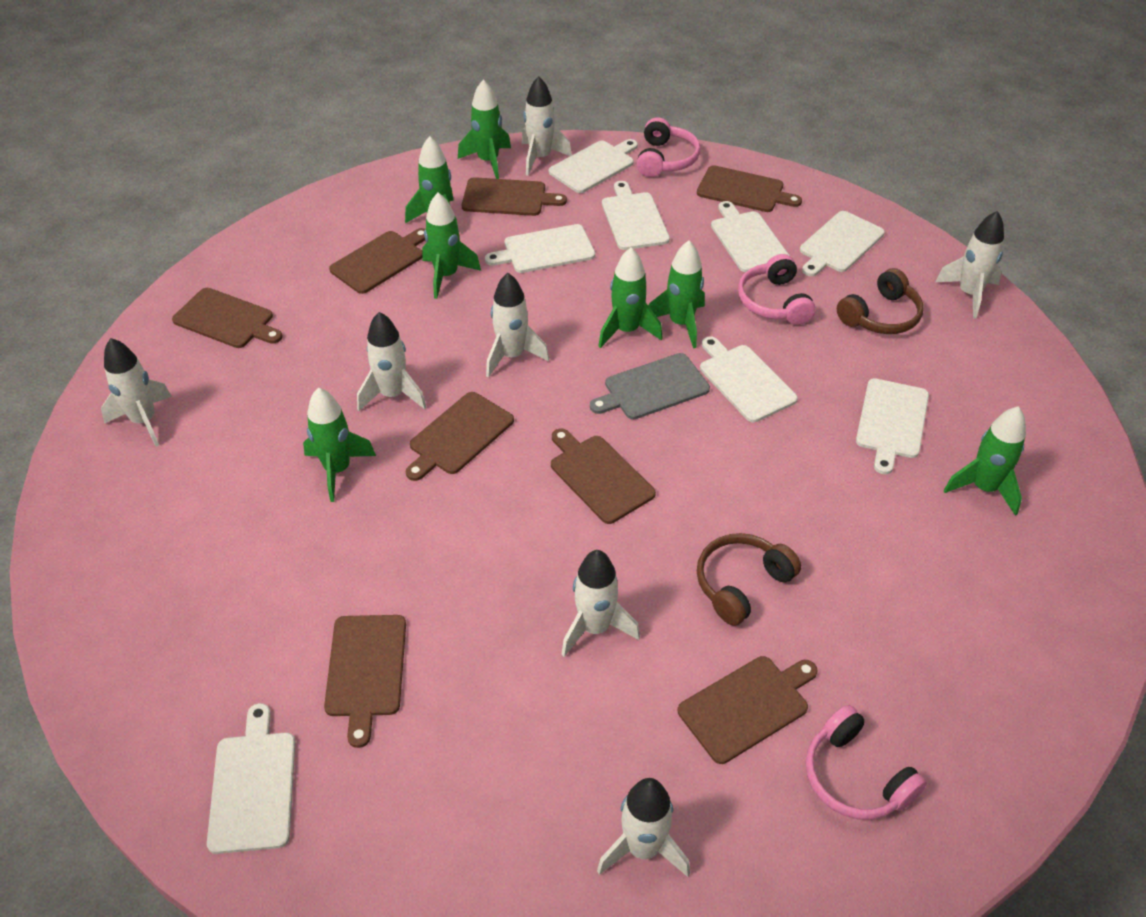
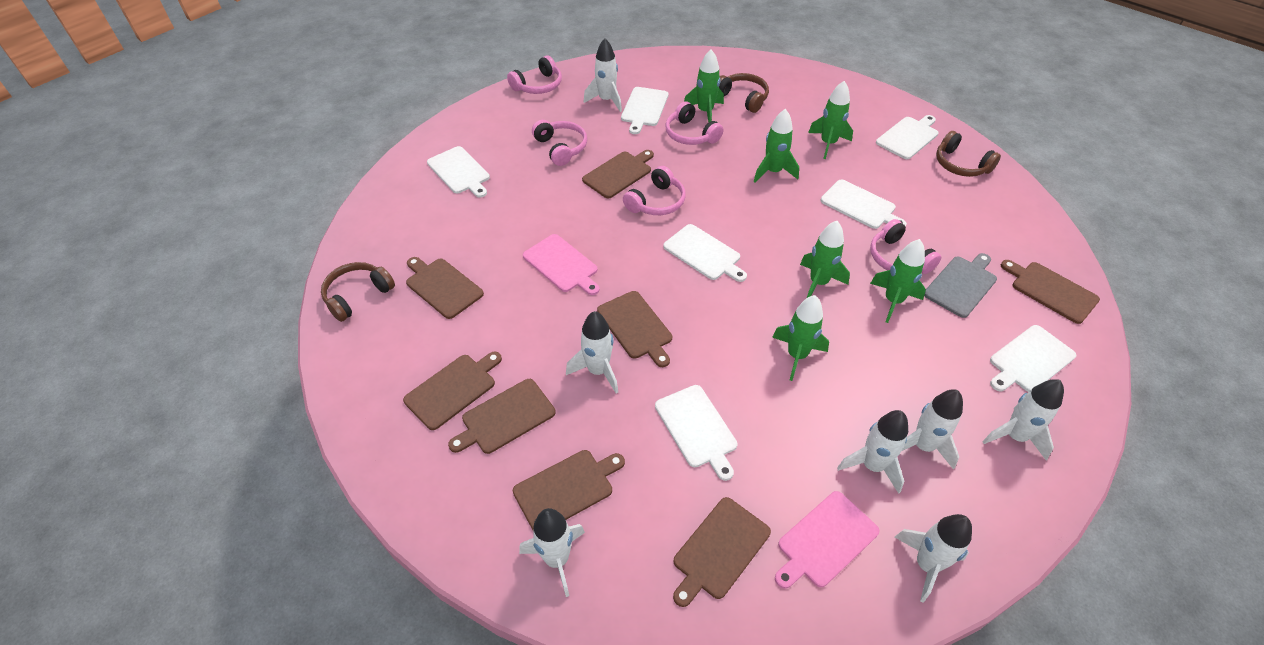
brown headphones: [697,533,801,626] [837,268,924,334] = 2 -> [321,262,395,322] [719,73,769,113] [936,131,1001,177] = 3
green rocket: [303,388,376,502] [405,136,459,231] [422,193,481,299] [458,80,511,179] [598,247,663,348] [649,241,705,348] [943,406,1026,516] = 7 -> [684,50,724,123] [753,109,799,183] [772,295,829,381] [800,221,850,298] [808,81,853,159] [870,239,926,323] = 6
pink cutting board: none = 0 -> [523,234,600,295] [775,491,880,589] = 2
pink headphones: [637,117,700,177] [738,254,816,325] [806,705,927,820] = 3 -> [507,56,562,94] [532,120,587,166] [623,166,686,215] [665,101,723,145] [870,219,941,274] = 5
white cutting board: [207,703,296,854] [485,224,595,273] [549,139,638,193] [602,181,670,250] [700,336,798,422] [711,201,790,272] [800,211,885,276] [856,378,929,474] = 8 -> [427,146,490,198] [621,87,669,134] [655,385,738,481] [663,224,747,282] [821,179,907,229] [876,115,939,159] [990,325,1076,392] = 7

